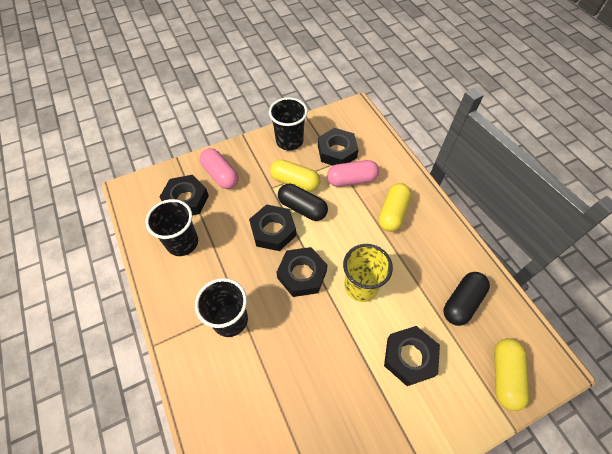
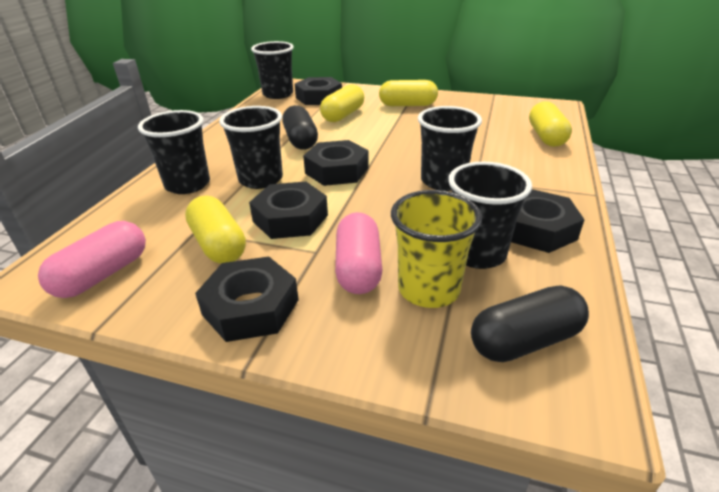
black cup: [145,199,198,256] [195,278,248,337] [269,97,308,151] = 3 -> [138,110,210,194] [219,106,283,189] [251,41,294,99] [418,106,482,191] [448,162,532,269] = 5
yellow capsule: [270,159,320,192] [379,183,411,232] [494,338,529,411] = 3 -> [185,196,246,264] [320,84,364,122] [379,80,438,106] [529,101,572,147] = 4

